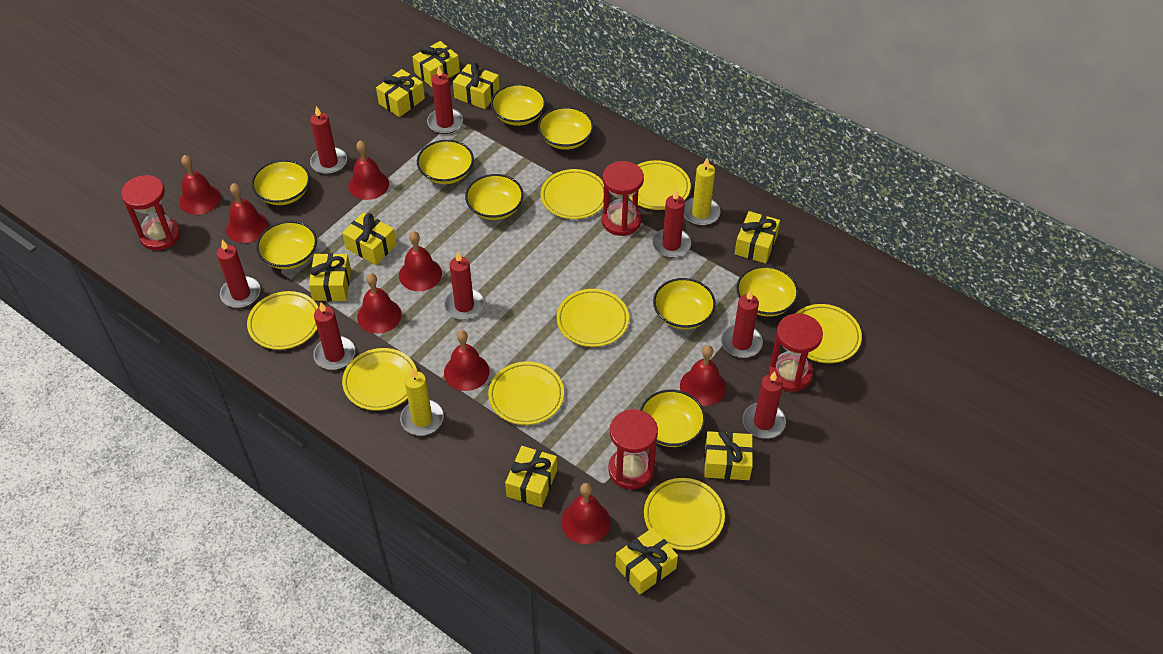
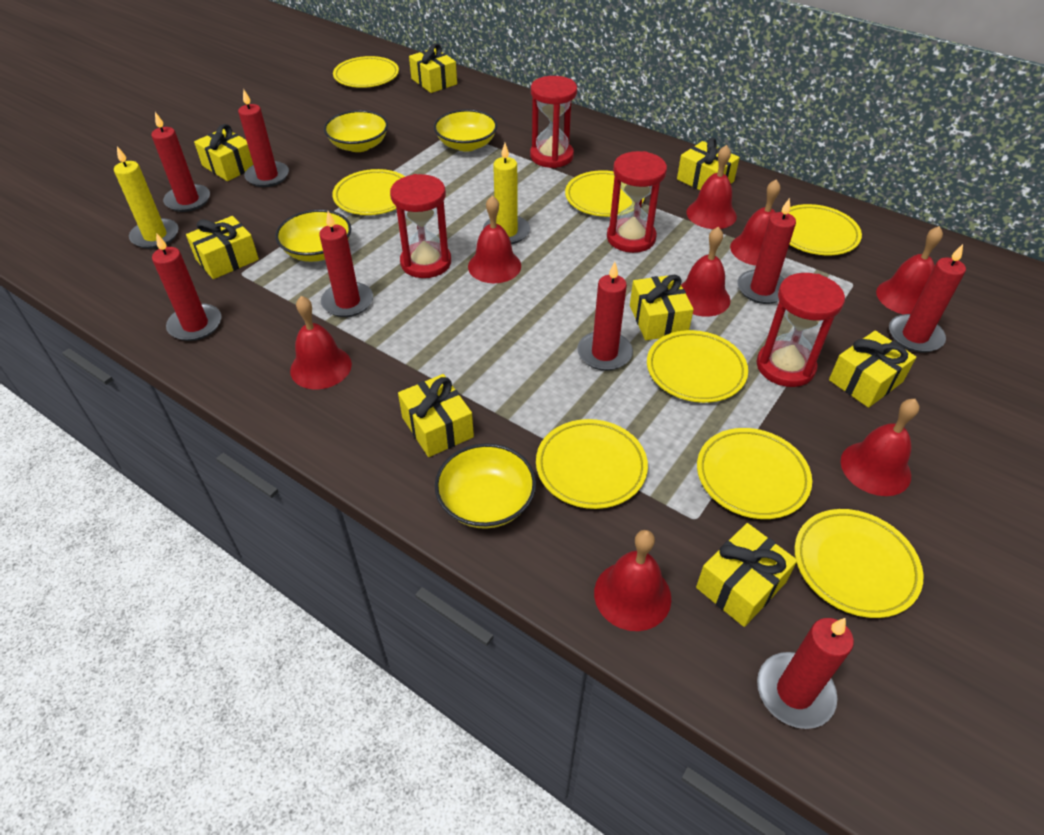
yellow bowl: [252,160,310,205] [256,221,317,269] [417,140,474,184] [465,174,523,220] [491,84,546,126] [538,107,594,150] [640,390,706,447] [653,278,716,329] [736,266,799,317] = 9 -> [275,209,351,262] [324,110,388,152] [434,109,497,152] [435,443,536,529] = 4
yellow gift: [309,253,351,301] [342,212,397,265] [376,69,425,117] [412,41,460,87] [453,63,500,109] [505,446,557,507] [616,528,678,594] [704,429,753,480] [735,211,780,264] = 9 -> [186,216,259,279] [194,124,253,181] [398,374,474,457] [409,43,457,93] [630,275,694,340] [677,138,740,190] [696,523,797,627] [829,331,916,408] = 8

